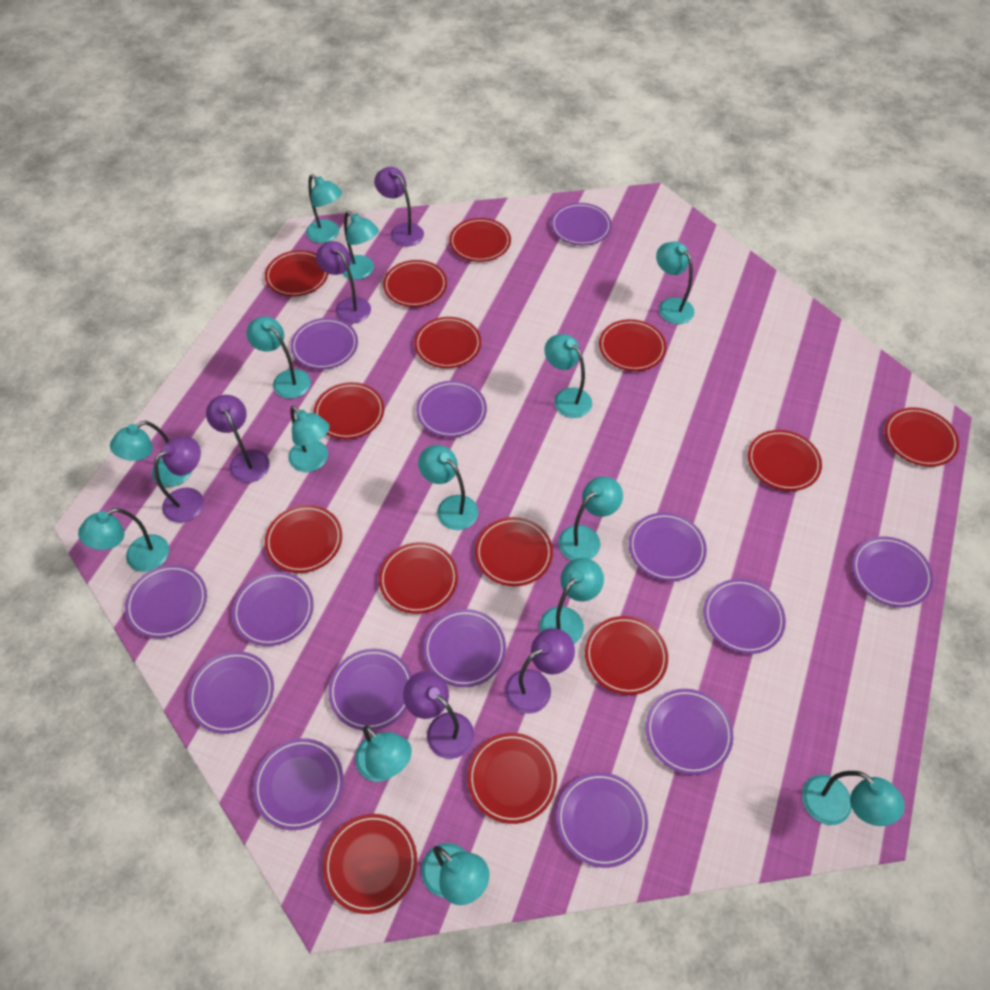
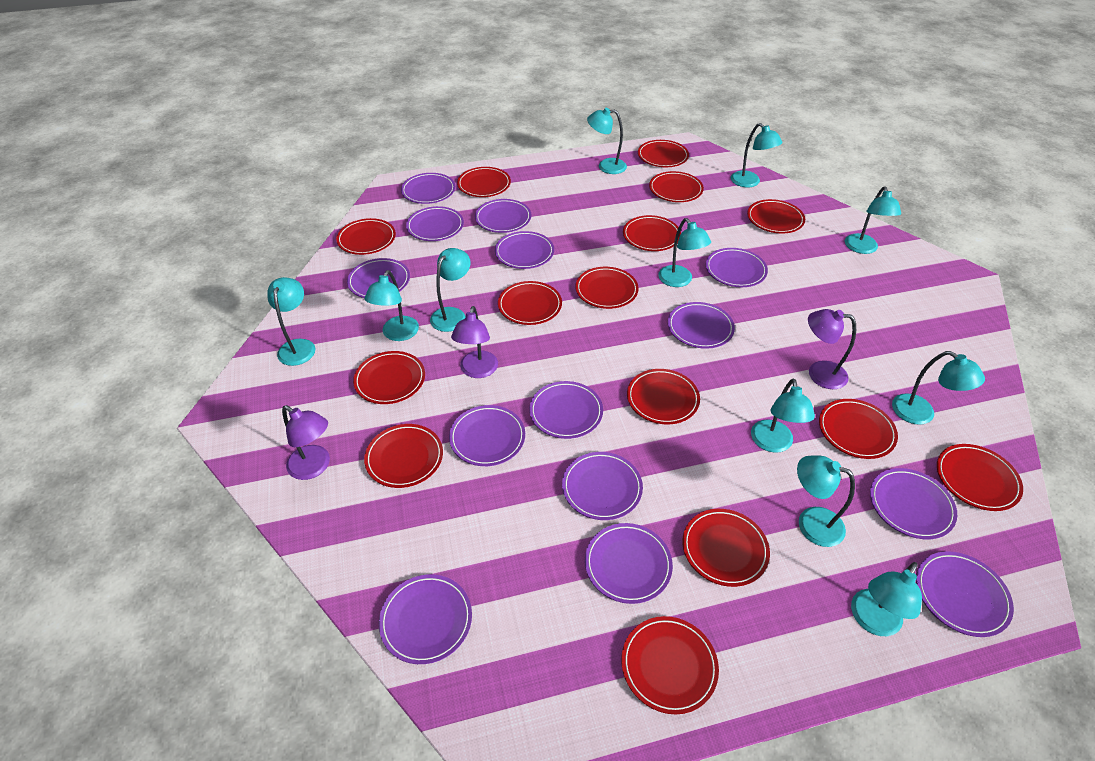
purple lamp: [154,437,204,523] [206,395,270,483] [316,241,371,323] [374,167,424,247] [403,671,474,759] [505,628,575,714] = 6 -> [282,405,330,480] [451,306,498,378] [808,309,856,389] = 3
red plate: [265,250,328,296] [265,505,342,573] [314,382,384,439] [323,814,417,914] [379,542,458,614] [383,260,447,307] [414,317,481,368] [449,218,511,262] [468,733,557,824] [475,517,553,586] [585,616,668,695] [599,319,666,371] [748,430,822,491] [885,407,959,467] = 14 -> [336,218,396,255] [353,351,425,404] [364,424,443,488] [457,167,511,197] [498,281,562,325] [575,267,639,309] [621,616,719,714] [623,215,681,251] [627,369,700,425] [638,140,689,167] [649,171,704,202] [682,509,770,587] [747,199,805,233] [819,399,898,459] [937,444,1023,511] = 15
turquoise lamp: [78,508,169,572] [110,421,192,487] [246,316,311,399] [289,406,330,472] [306,174,342,243] [342,211,379,280] [355,725,412,782] [418,445,478,530] [421,843,489,905] [540,558,604,644] [544,334,592,418] [558,476,623,560] [656,242,694,324] [802,771,905,826] = 14 -> [267,277,315,366] [364,270,419,341] [430,248,471,332] [587,108,627,174] [658,218,711,287] [731,123,783,187] [751,379,815,453] [797,455,855,547] [845,186,901,254] [851,562,922,636] [892,351,985,425] = 11

